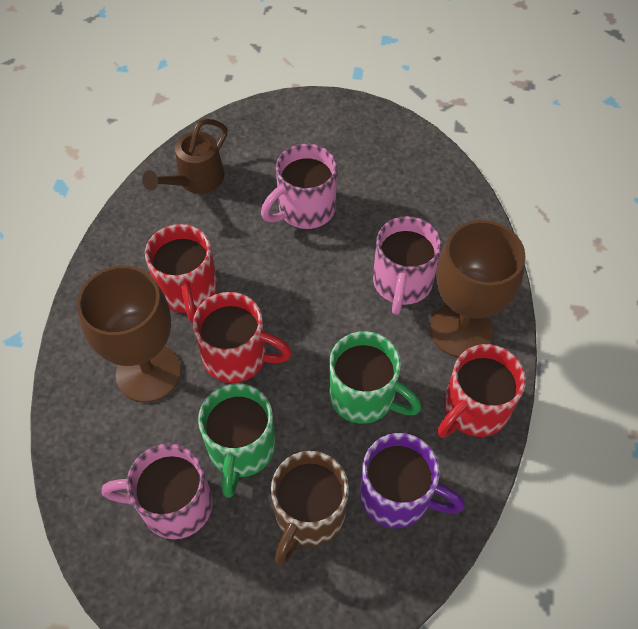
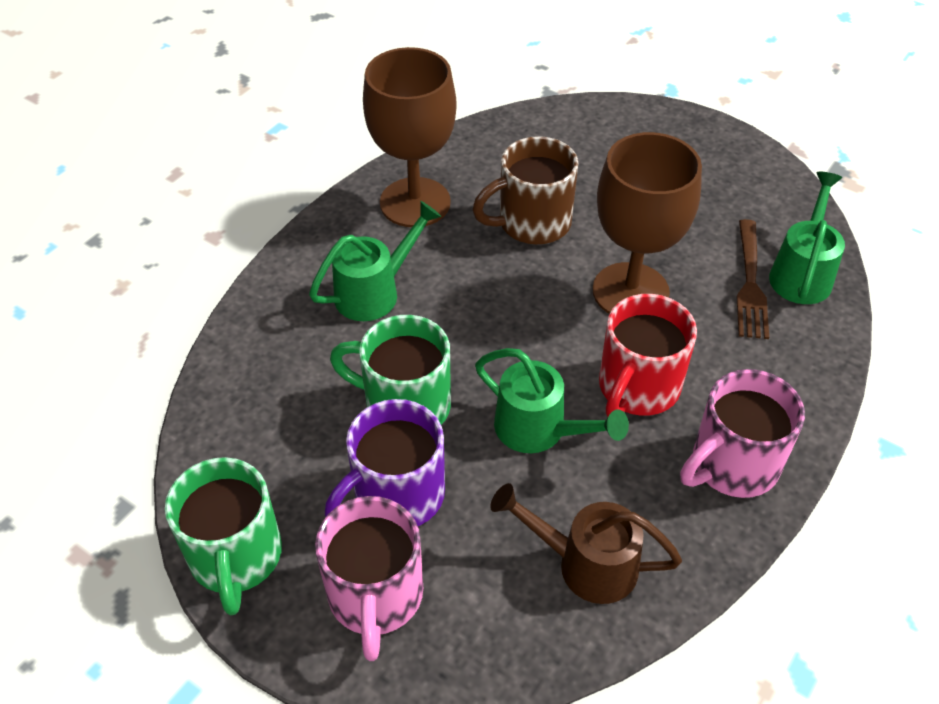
brown fork: none = 0 -> [737,219,769,339] = 1
green watering can: none = 0 -> [309,201,442,321] [475,348,629,453] [769,172,845,304] = 3
pink mug: [102,443,213,539] [261,143,337,229] [373,216,442,315] = 3 -> [315,496,423,661] [680,369,805,498] = 2
red mug: [145,224,218,323] [193,292,292,383] [437,344,526,438] = 3 -> [599,294,697,417] = 1

